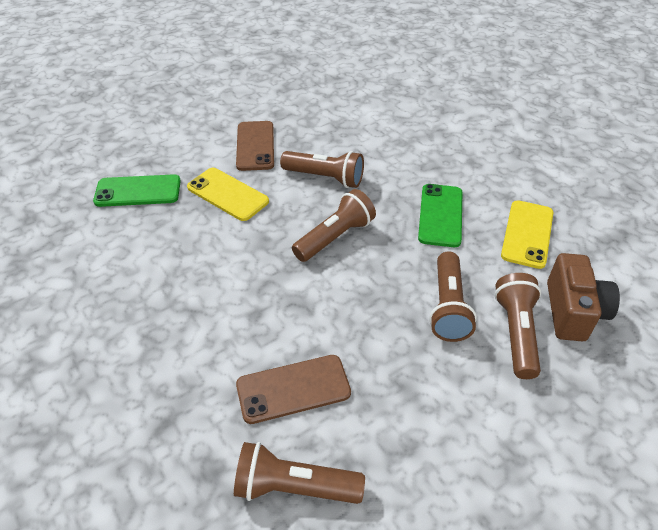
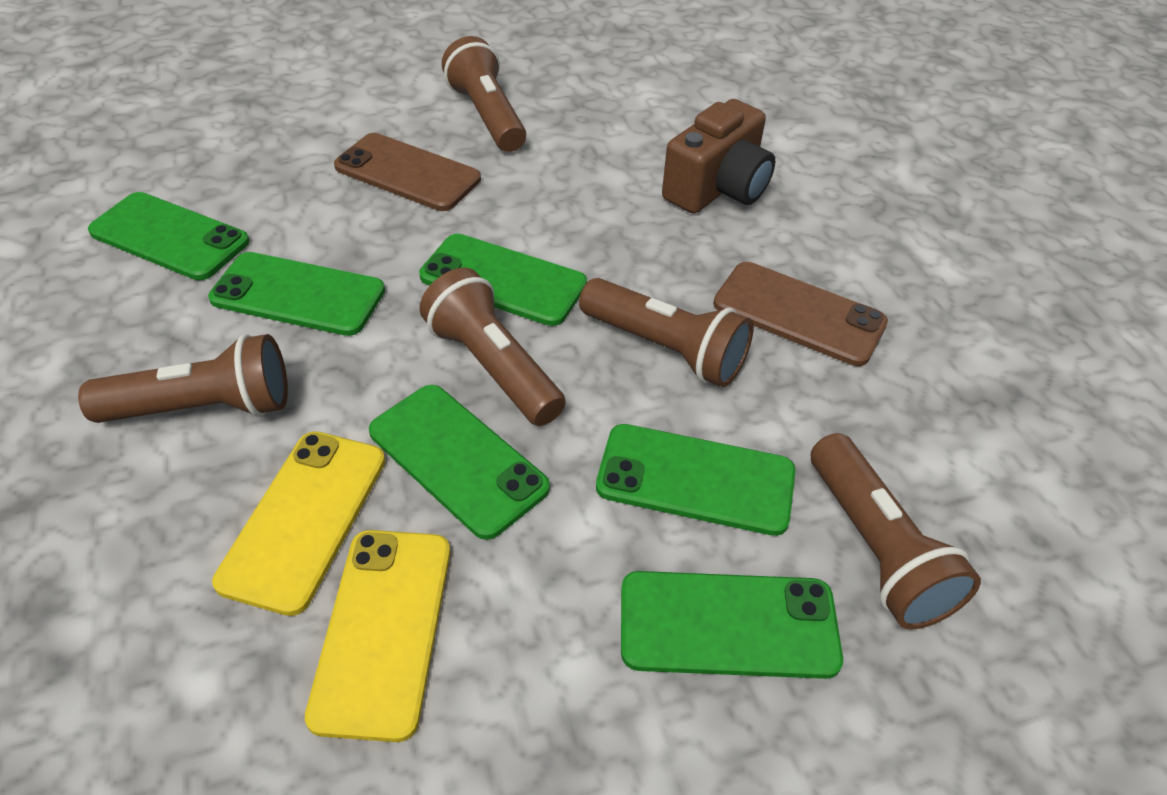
green phone: [93,174,181,207] [418,184,462,247] = 2 -> [88,192,250,280] [208,252,385,336] [369,385,550,540] [419,234,587,326] [596,424,796,536] [621,571,843,679] = 6

